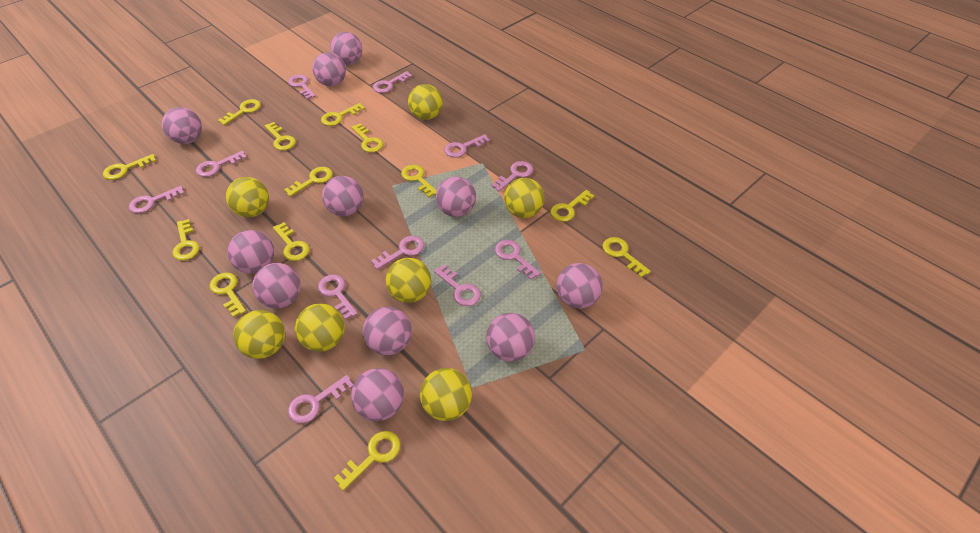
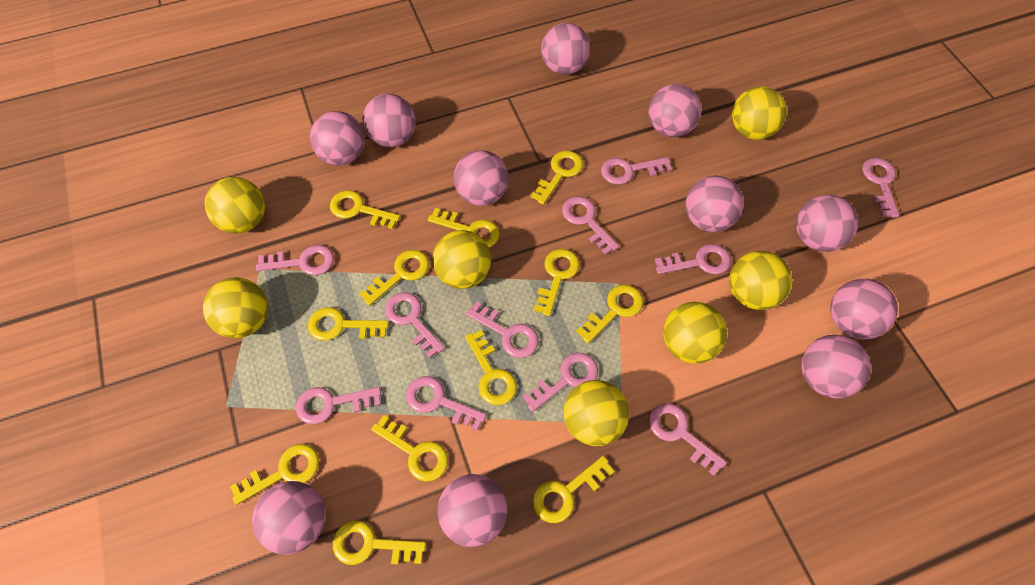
yellow key: [103,154,156,180] [172,219,200,261] [209,272,246,318] [218,99,261,125] [265,122,296,151] [273,222,310,261] [284,167,333,197] [321,103,365,126] [334,431,401,491] [351,123,383,152] [401,165,437,197] [550,190,594,222] [602,237,651,278] = 13 -> [230,444,319,505] [308,307,389,340] [330,190,400,229] [333,520,426,565] [359,250,429,306] [371,415,448,482] [428,208,500,247] [465,330,517,405] [531,151,583,205] [533,456,614,523] [534,249,580,316] [576,285,643,343] = 12

